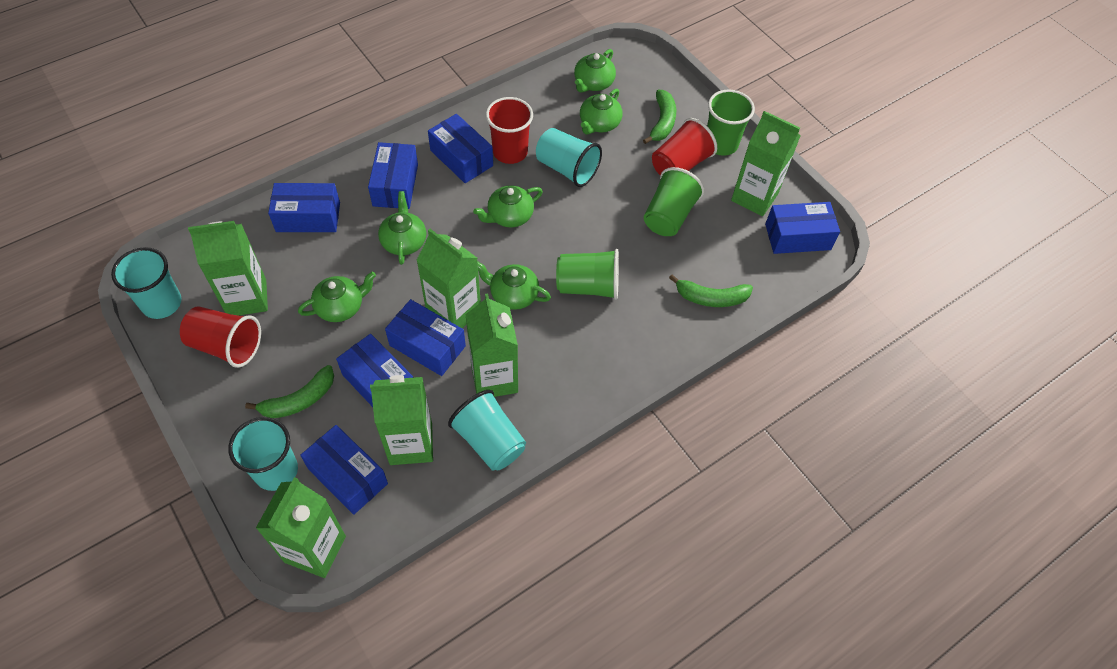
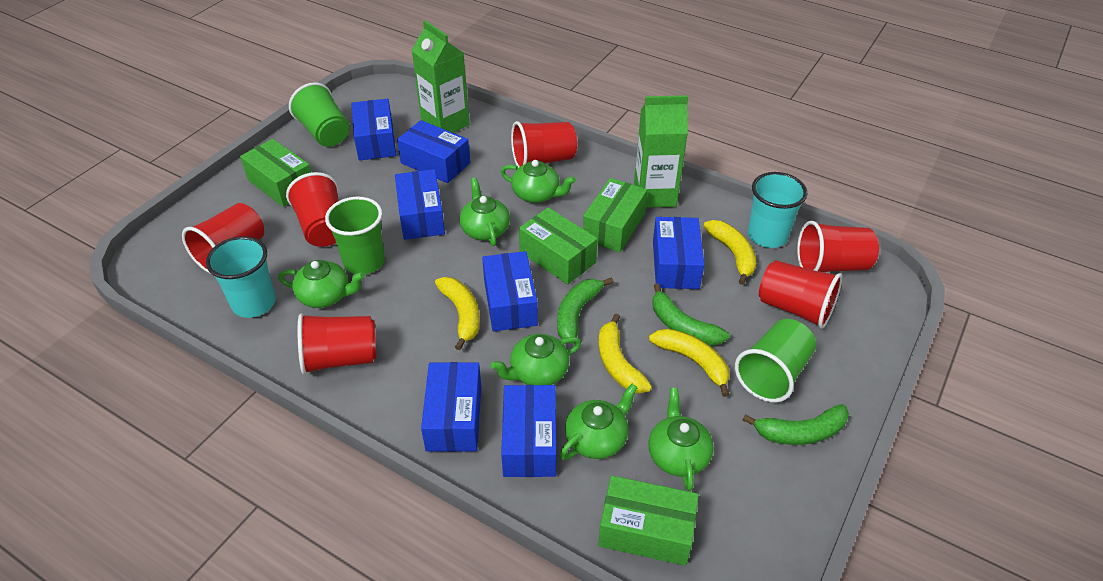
green box: none = 0 -> [240,139,311,207] [519,207,598,284] [583,178,647,252] [598,475,699,566] = 4
green carton: [188,221,268,315] [256,477,346,578] [370,375,433,465] [416,229,481,328] [465,294,518,397] [731,111,800,216] = 6 -> [412,20,469,133] [634,95,688,208] = 2
red cup: [180,306,261,368] [486,97,533,164] [652,118,717,176] = 3 -> [182,203,264,274] [286,172,339,247] [298,313,377,375] [511,121,577,168] [759,260,842,329] [797,221,879,272] = 6
turquoise cup: [111,247,181,319] [228,417,298,491] [448,390,526,471] [536,128,602,187] = 4 -> [206,236,276,318] [748,172,808,248] = 2
yellow banana: none = 0 -> [435,277,480,350] [598,314,652,393] [649,328,730,397] [704,220,756,285] = 4

